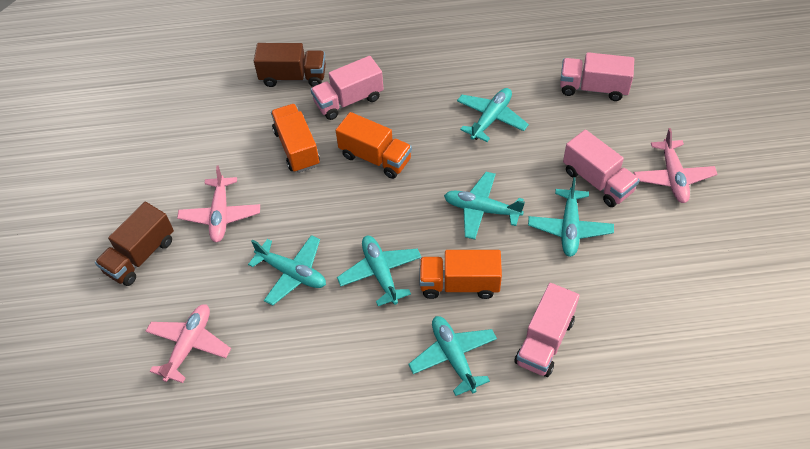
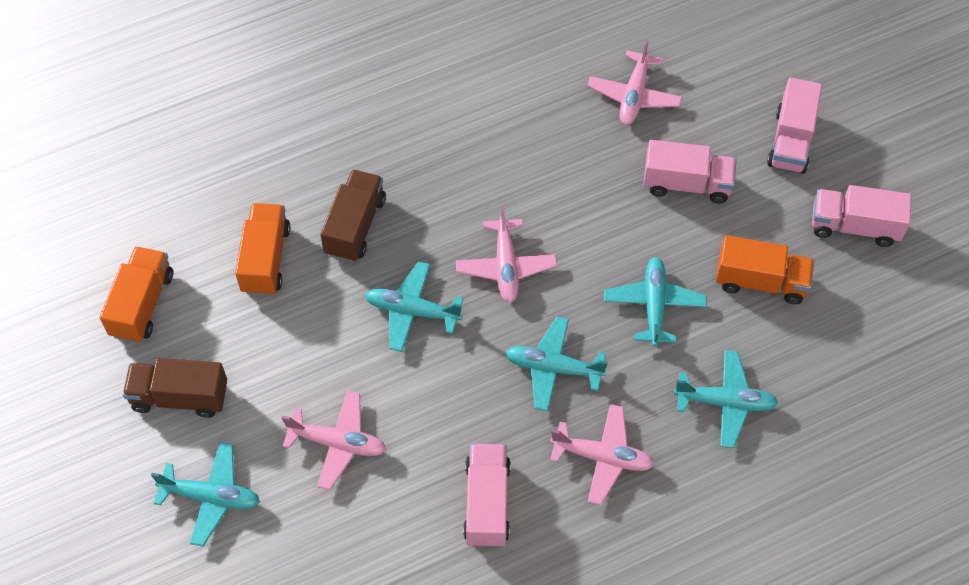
pink plane: [146,304,231,383] [177,165,260,242] [634,128,717,203] = 3 -> [282,390,386,490] [456,206,557,303] [550,404,655,505] [587,39,682,125] = 4
turquoise plane: [248,235,326,305] [337,236,421,306] [408,316,497,396] [444,172,525,239] [457,88,529,142] [528,177,614,257] = 6 -> [151,442,260,547] [365,261,463,352] [505,316,608,411] [604,257,707,346] [674,350,778,448] = 5

